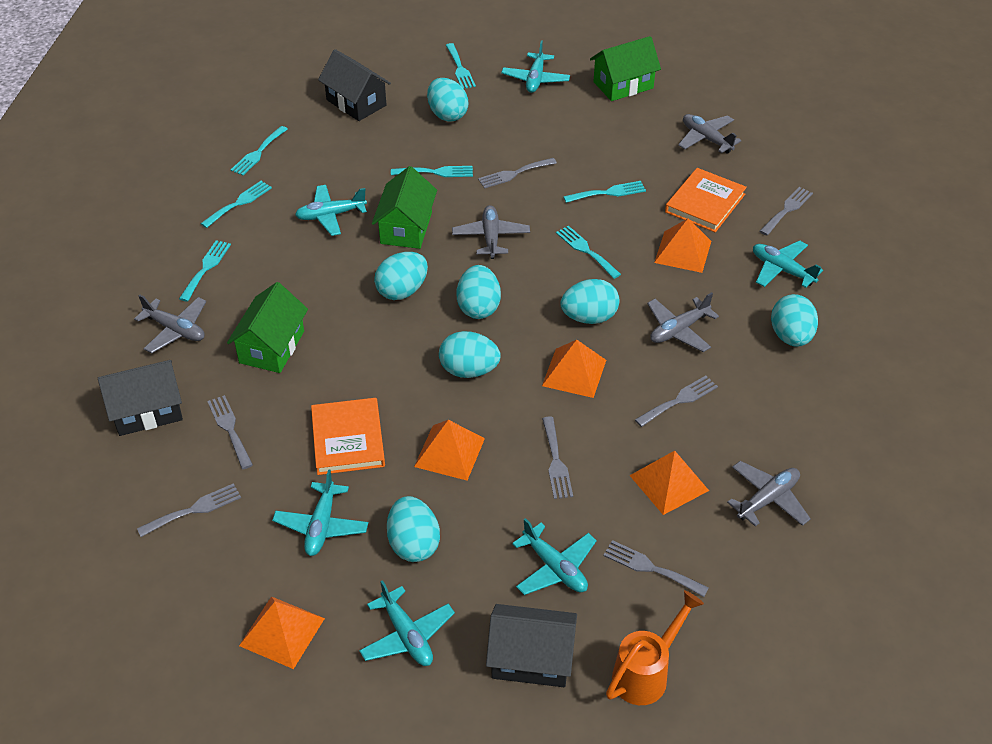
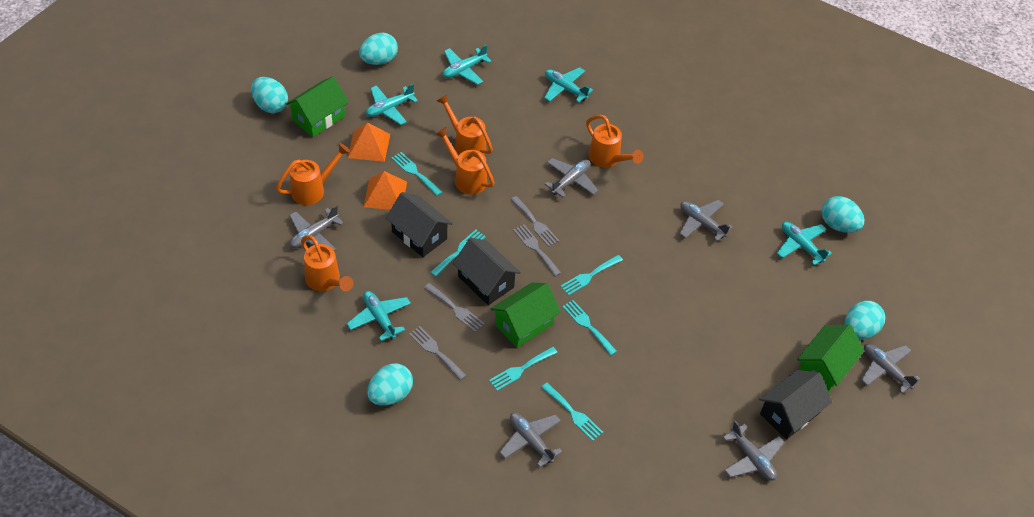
grey fork: [137,483,241,537] [207,395,253,469] [478,158,557,189] [542,416,573,499] [603,540,709,597] [635,376,718,427] [760,187,813,235] = 7 -> [409,326,467,380] [424,283,485,332] [510,196,559,247] [513,224,561,277] = 4
grey plane: [134,295,206,353] [452,205,530,259] [647,292,719,352] [678,114,742,153] [727,461,811,526] = 5 -> [289,205,344,250] [499,413,563,467] [545,158,598,198] [679,200,733,241] [723,420,785,481] [861,344,920,393] = 6
orange book: [311,398,385,475] [665,168,747,232] = 2 -> none = 0
orange pyramid: [239,596,325,669] [414,420,485,480] [542,340,606,398] [629,451,709,515] [654,218,711,273] = 5 -> [348,122,390,162] [364,171,407,210] = 2
orange watering can: [606,590,704,705] = 1 -> [276,143,350,205] [301,235,353,291] [435,127,495,194] [436,94,493,155] [586,115,644,168] = 5
turquoise egg: [374,252,428,300] [387,496,440,562] [427,78,468,122] [439,331,501,378] [457,265,501,319] [561,279,620,324] [771,294,818,347] = 7 -> [251,77,288,113] [359,33,398,65] [367,363,413,406] [822,196,865,233] [844,301,885,340] = 5
turquoise fork: [179,240,231,302] [201,181,272,228] [231,126,288,175] [391,166,473,177] [446,43,476,89] [556,226,621,279] [563,181,646,203] = 7 -> [391,152,442,196] [430,230,486,277] [489,347,558,391] [541,383,603,441] [560,255,623,296] [562,300,617,356] = 6
turquoise plane: [272,469,368,556] [295,185,367,236] [359,580,455,666] [501,41,570,93] [512,518,597,595] [753,240,823,288] = 6 -> [347,291,411,341] [366,83,418,125] [443,44,492,85] [544,67,593,103] [777,222,832,265] = 5

